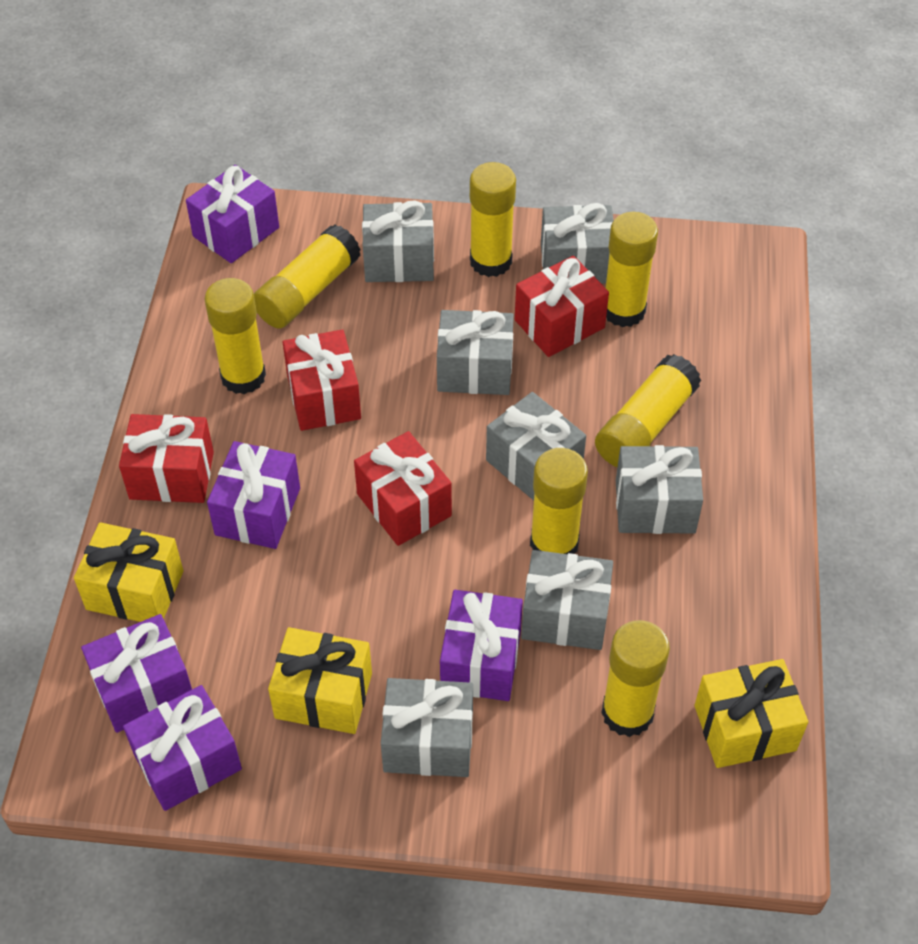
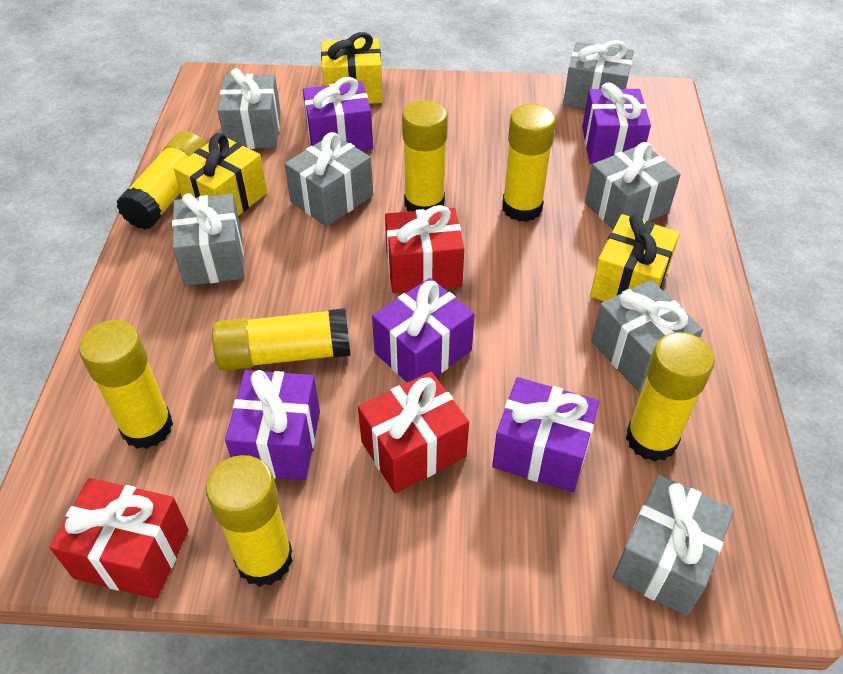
red gift: [119,414,214,503] [283,329,361,431] [354,431,452,546] [515,256,609,357] = 4 -> [49,478,189,599] [358,372,469,493] [385,205,464,293] = 3

